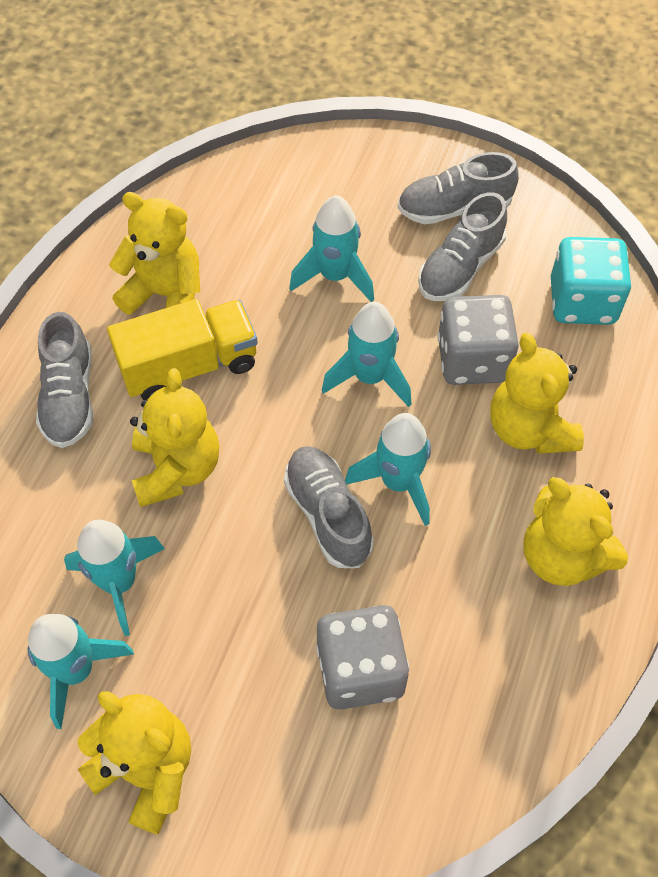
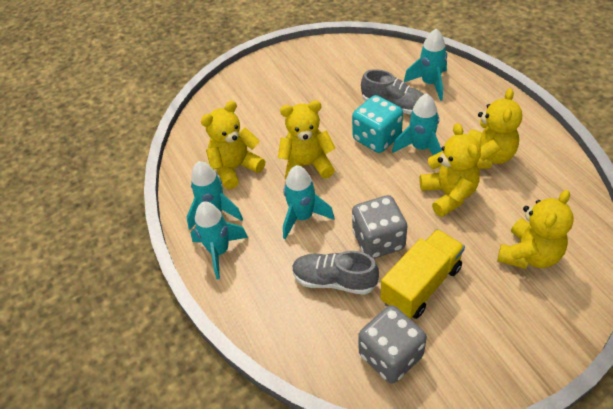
grey shoe: [36,312,93,448] [284,446,374,568] [397,152,519,224] [418,192,507,301] = 4 -> [292,251,379,295] [361,69,424,115] = 2

